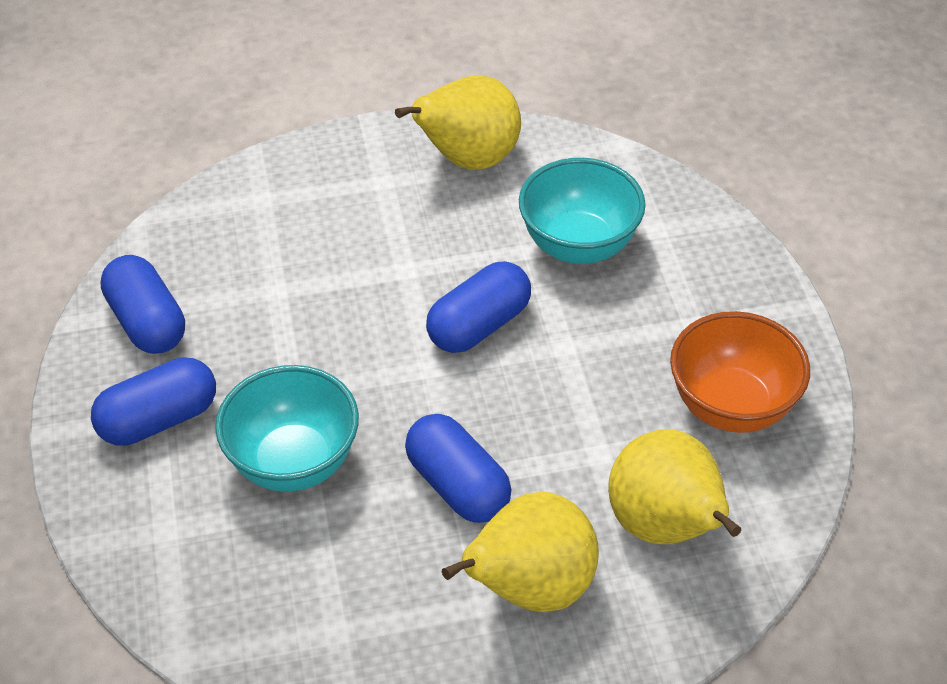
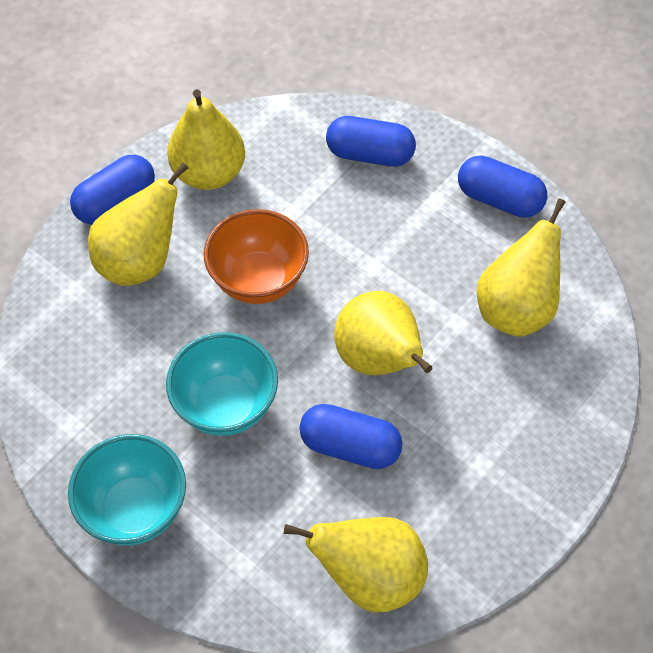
yellow pear: [395,75,521,170] [442,492,599,612] [608,429,741,544] = 3 -> [88,162,188,286] [167,89,245,190] [284,517,428,613] [334,291,432,375] [476,198,565,337] = 5

